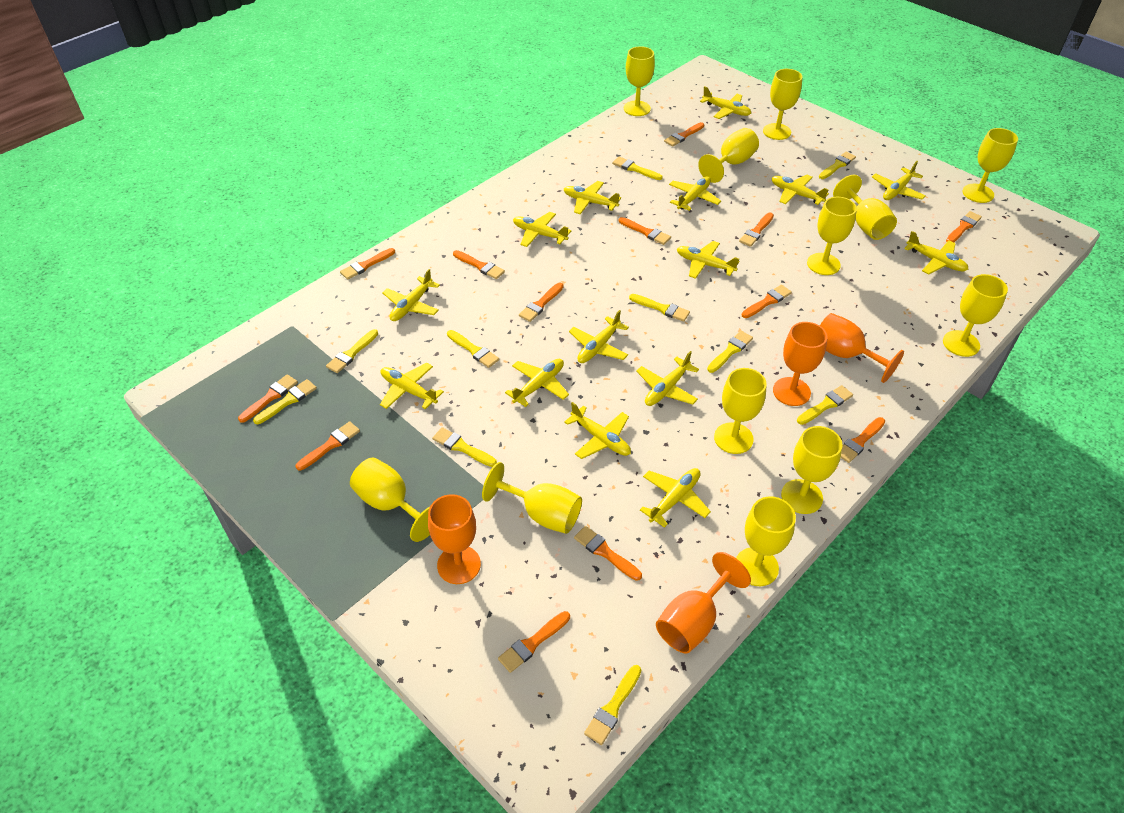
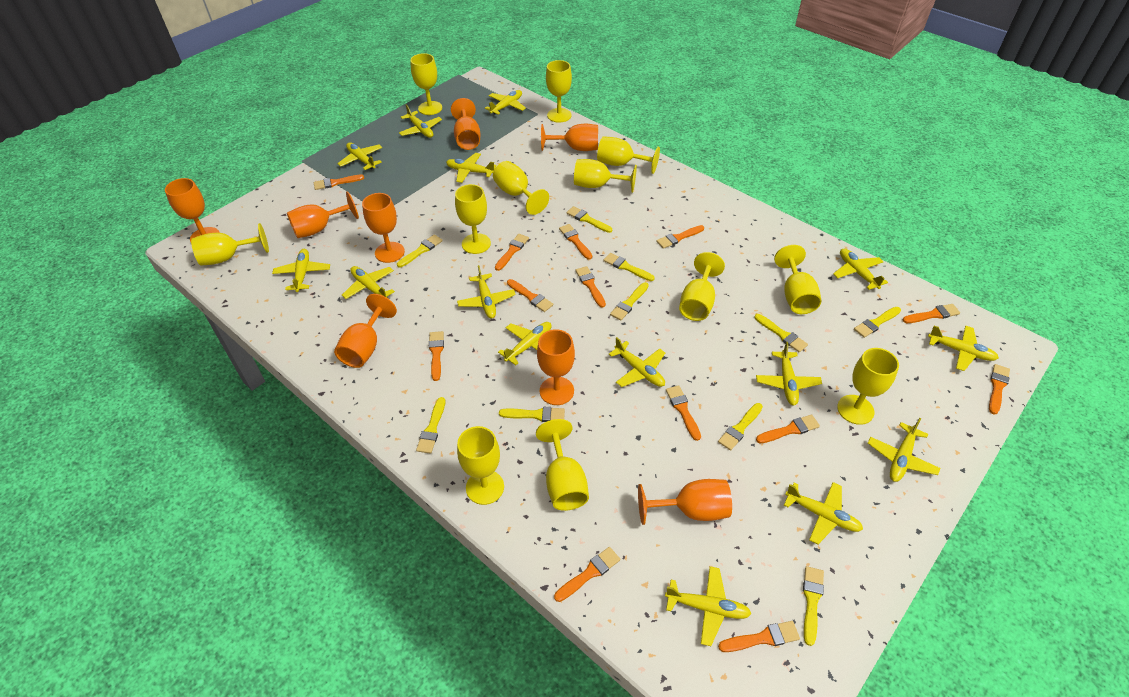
orange goblet: [428,494,481,584] [656,552,751,654] [773,322,828,406] [820,313,904,383] = 4 -> [165,178,220,242] [287,191,359,238] [334,294,397,368] [362,193,405,263] [451,98,480,150] [537,329,575,405] [541,124,598,151] [638,479,732,525] = 8

